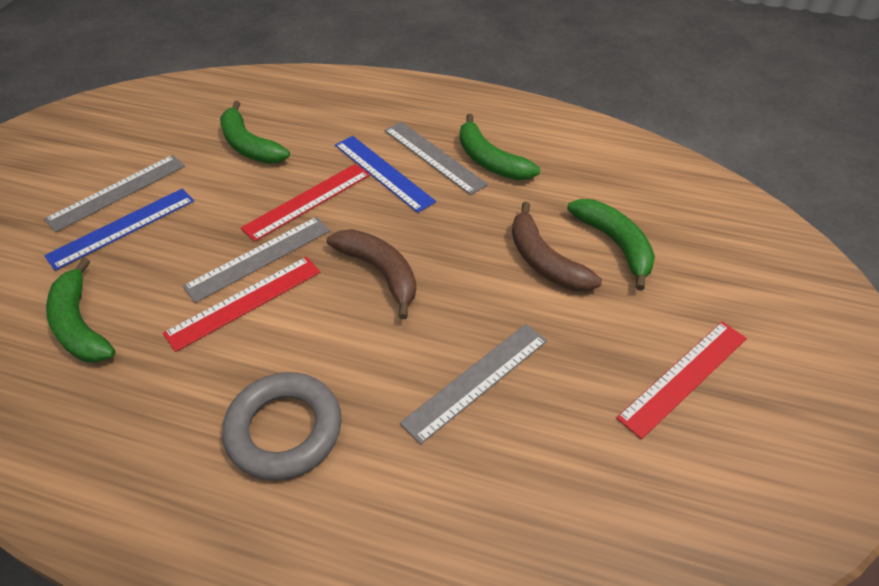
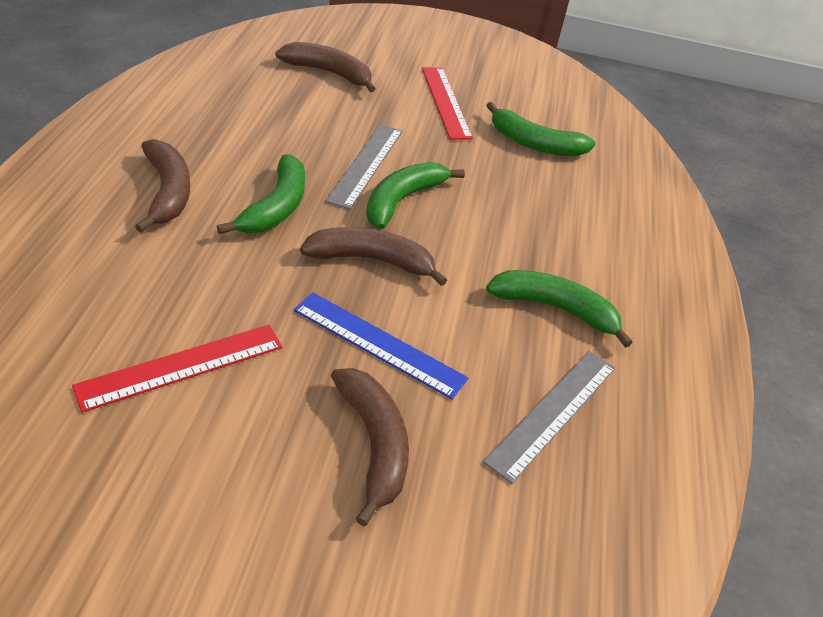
blue ruler: [44,188,194,271] [335,136,436,213] = 2 -> [294,292,468,399] = 1
brown banana: [327,229,416,319] [512,202,602,291] = 2 -> [135,139,190,232] [275,42,375,92] [300,227,447,286] [331,368,409,526] = 4
grey ring: [222,372,342,480] = 1 -> none = 0
grey ruler: [44,155,185,232] [183,217,330,303] [385,122,488,195] [400,324,547,444] = 4 -> [325,124,403,210] [483,351,615,484] = 2
red ruler: [163,257,321,352] [241,164,370,242] [616,321,747,439] = 3 -> [72,325,282,412] [422,67,473,140] = 2

